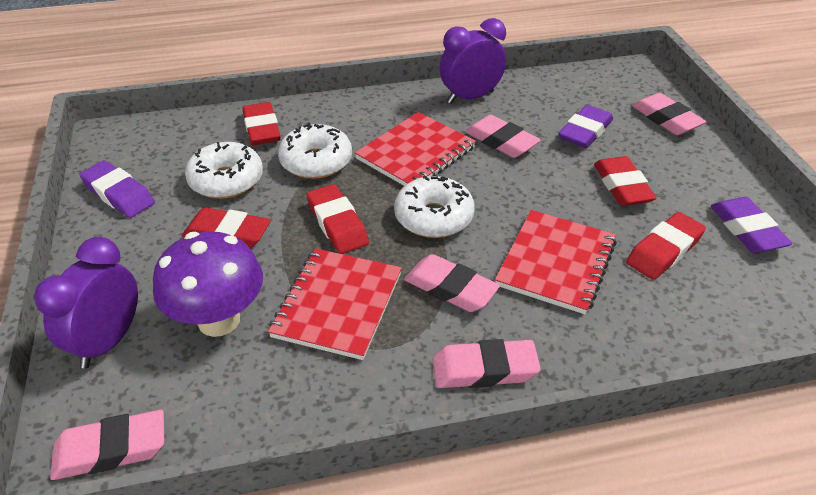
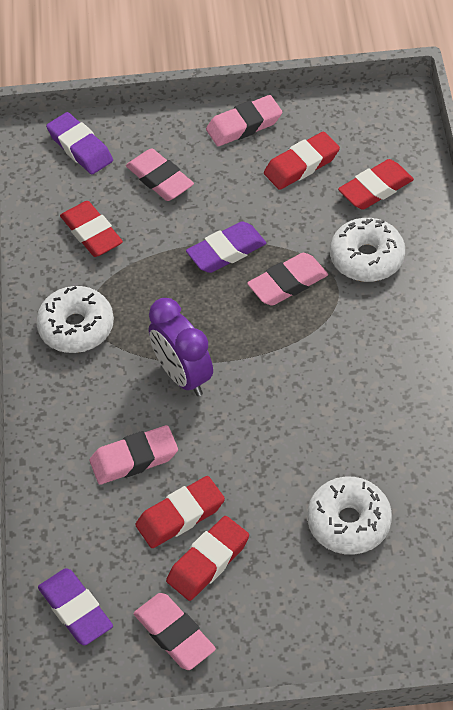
purple clock: [34,237,138,368] [440,18,506,104] = 2 -> [149,298,213,396] = 1
purple mushroom: [153,231,263,337] = 1 -> none = 0
red notebook: [268,248,402,360] [355,112,476,186] [495,210,617,315] = 3 -> none = 0

